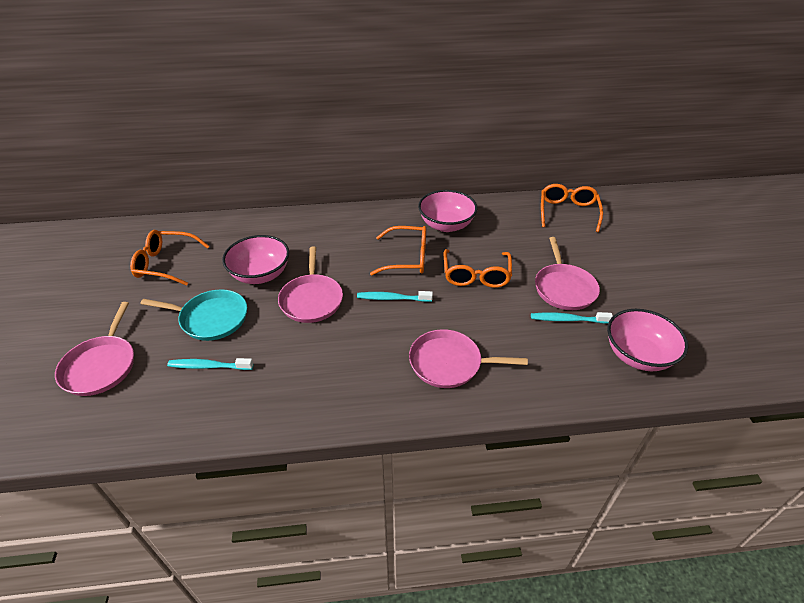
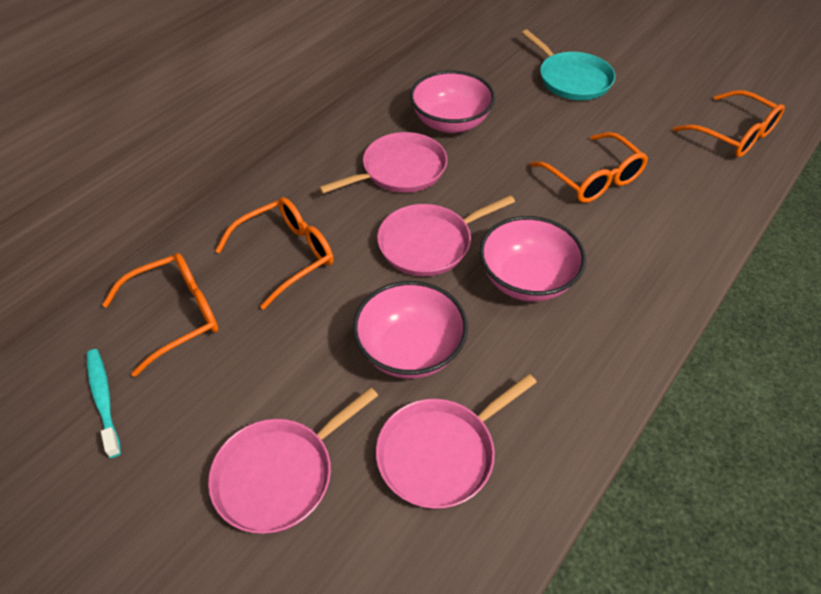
turquoise toothbrush: [167,358,253,370] [357,291,433,302] [531,312,613,323] = 3 -> [87,349,121,458] = 1

